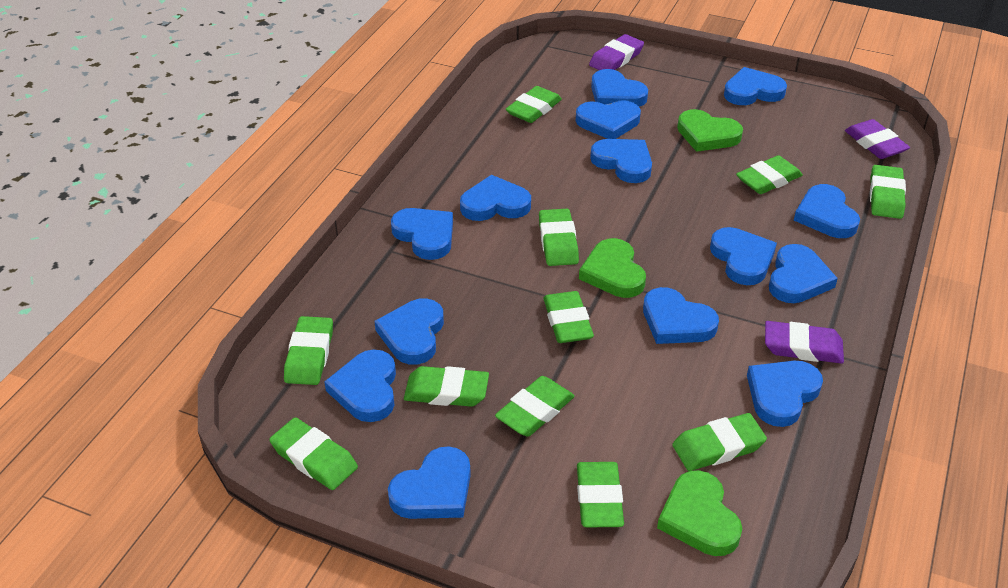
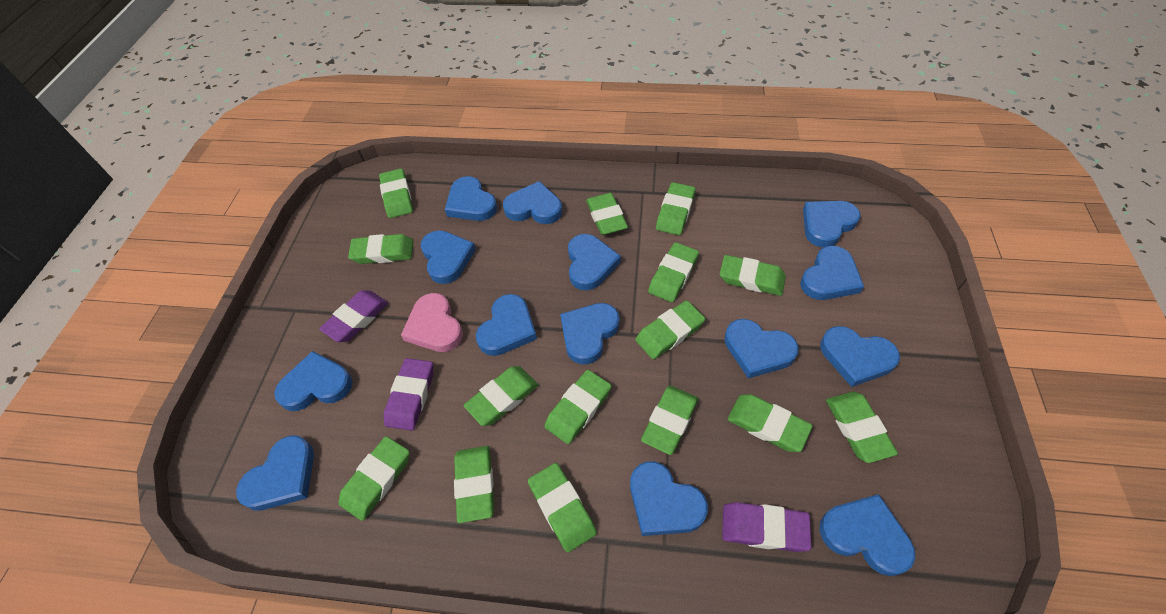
green eraser: [269,417,358,490] [284,316,333,385] [404,366,489,407] [495,376,575,437] [505,86,562,123] [539,209,579,266] [543,291,594,343] [577,462,624,527] [672,413,767,471] [736,155,803,194] [870,165,906,219] = 11 -> [339,436,409,521] [348,234,413,264] [379,169,413,218] [454,446,494,523] [464,366,538,426] [528,463,597,553] [545,370,611,444] [586,193,628,235] [635,300,705,359] [641,386,698,455] [648,242,699,302] [656,182,695,235] [720,255,786,296] [728,394,812,452] [826,392,898,463] = 15
green heart: [579,238,646,298] [657,470,742,556] [677,109,743,152] = 3 -> none = 0
pink heart: none = 0 -> [401,293,463,352] = 1

